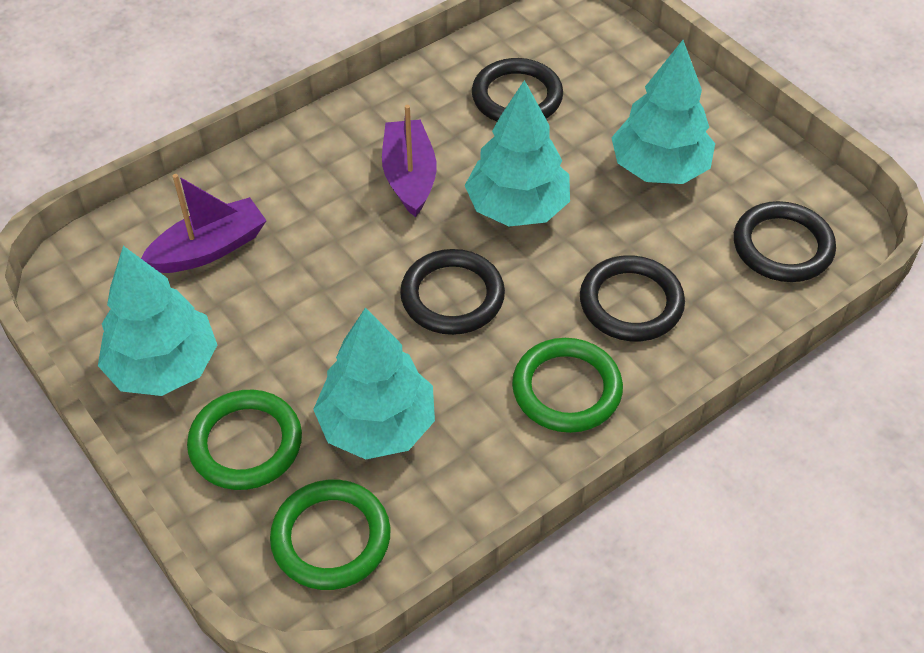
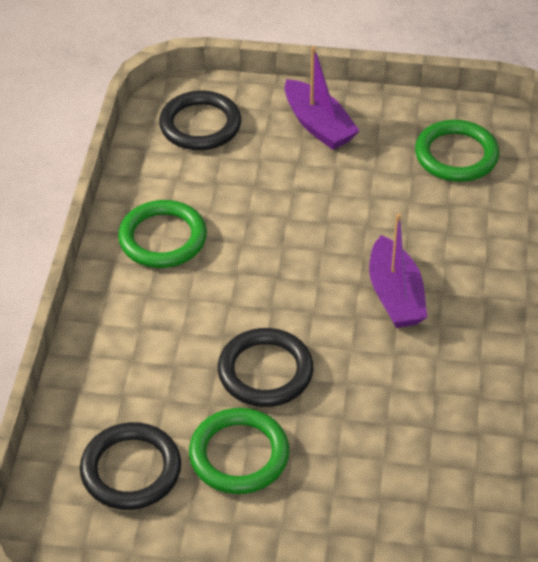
black ring: [400,249,505,335] [472,58,563,121] [580,255,685,341] [734,201,836,282] = 4 -> [80,422,181,510] [159,90,241,150] [218,328,313,407] = 3
turquoise tree: [98,246,217,396] [313,307,435,459] [464,80,570,227] [611,40,715,184] = 4 -> none = 0

